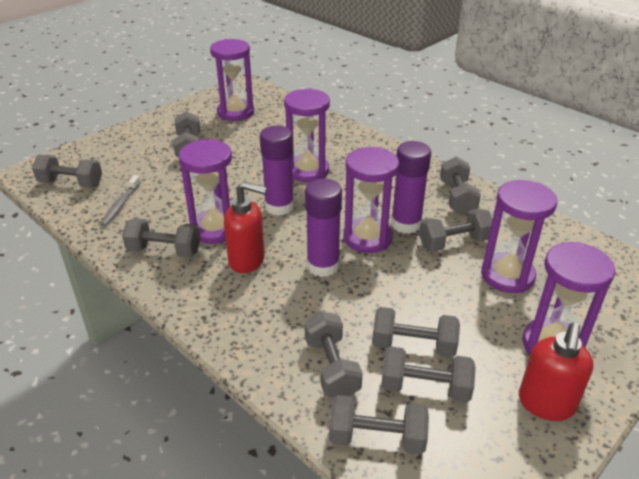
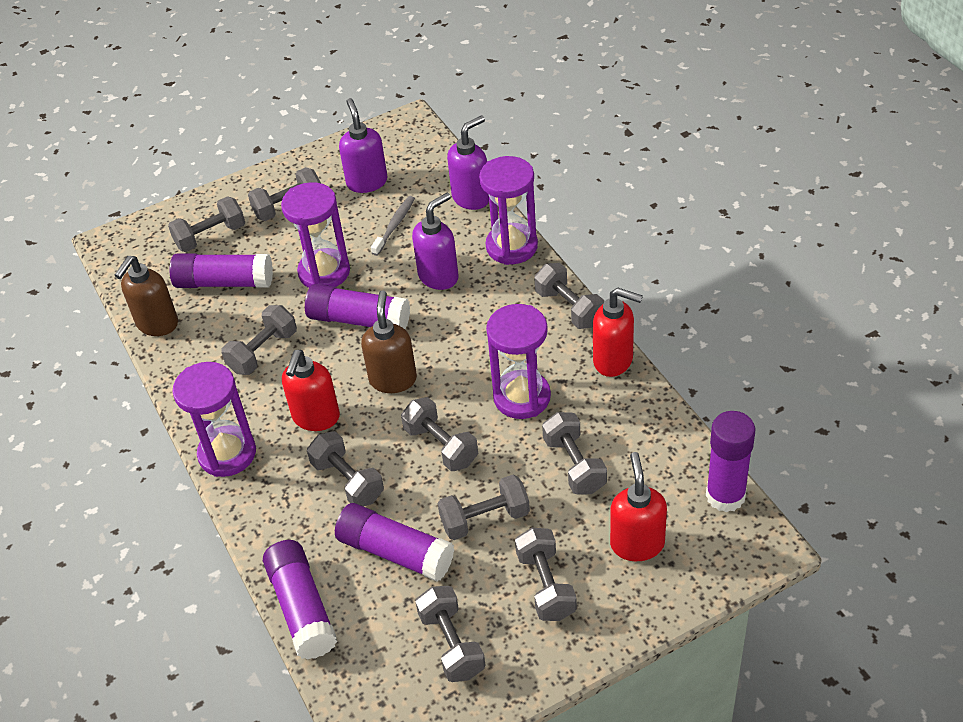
brown soap dispenser: none = 0 -> [114,256,178,336] [361,290,417,393] = 2
grey dumbbell: [32,155,102,188] [122,218,200,258] [173,112,200,157] [304,311,363,398] [329,395,429,454] [372,307,460,357] [381,346,476,402] [419,209,493,252] [440,157,481,215] = 9 -> [168,196,245,252] [221,305,297,375] [248,167,321,221] [307,431,384,507] [401,397,478,471] [415,586,485,682] [438,475,530,540] [515,528,577,621] [534,263,604,329] [542,412,607,494] = 10
purple glue stick: [260,126,294,216] [305,179,342,277] [391,141,431,234] = 3 -> [169,254,273,288] [263,540,337,660] [305,284,410,330] [335,503,454,581] [706,411,756,512] = 5
purple hourglass: [179,139,232,244] [210,39,254,121] [284,88,330,182] [343,147,399,253] [481,180,557,293] [522,242,615,354] = 6 -> [173,362,256,477] [281,182,350,288] [479,156,538,265] [486,304,551,419] = 4
purple soap dispenser: none = 0 -> [339,98,388,193] [412,193,459,290] [447,115,489,210] = 3
red soap dispenser: [224,181,267,273] [519,323,594,421] = 2 -> [282,350,340,431] [593,288,643,377] [610,452,667,561] = 3

